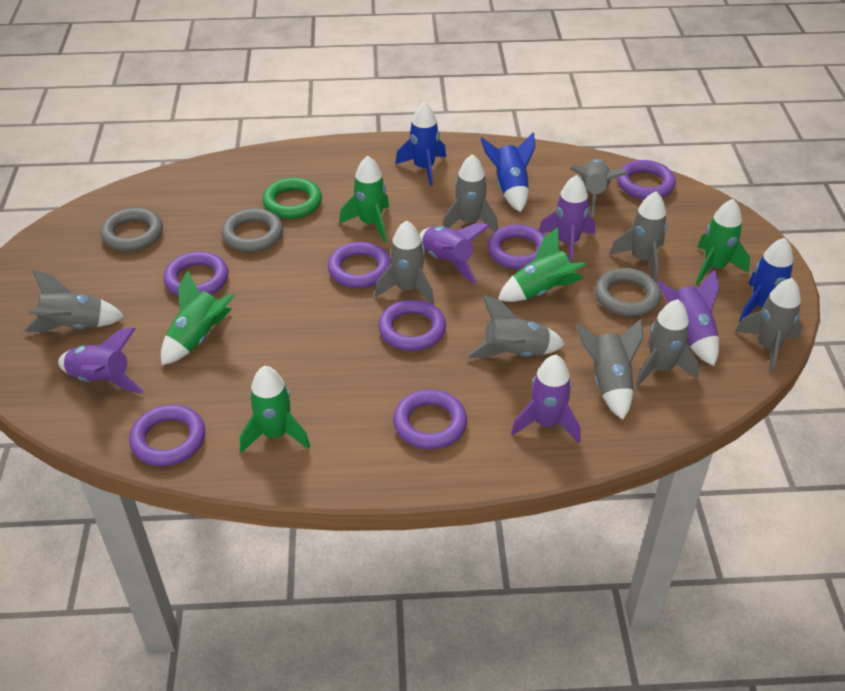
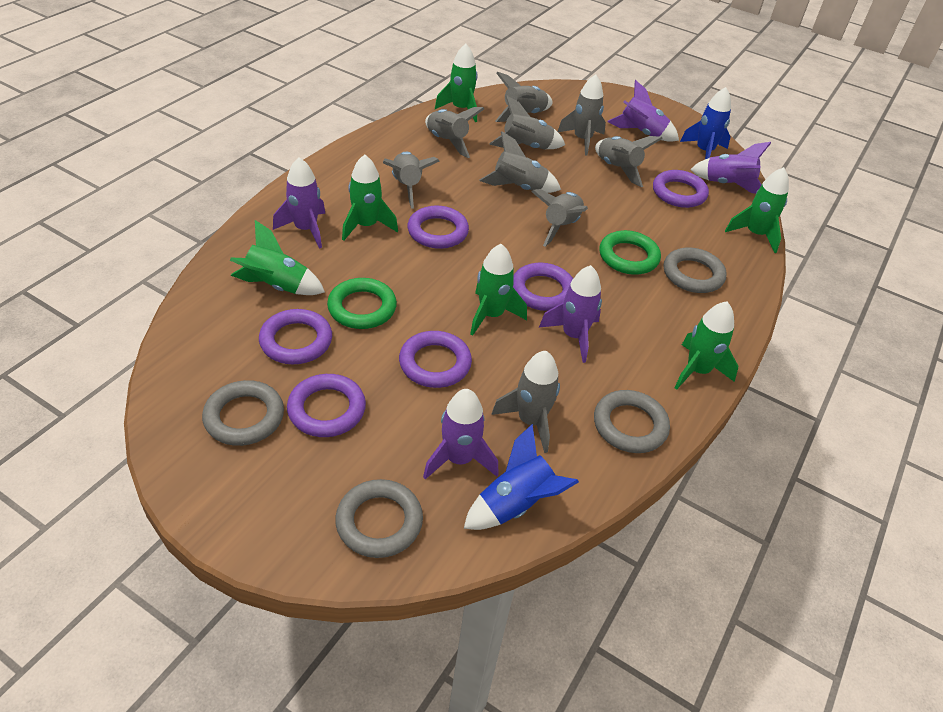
blue rocket: [396,102,446,186] [481,133,535,212] [739,238,793,321] = 3 -> [464,424,579,530] [680,87,731,159] = 2
green ring: [262,177,322,219] = 1 -> [327,278,397,329] [599,230,661,275] = 2
green rocket: [161,270,235,365] [240,366,310,453] [339,156,389,242] [498,227,586,302] [696,199,750,284] = 5 -> [230,220,325,295] [342,154,398,241] [435,44,478,122] [470,244,527,336] [674,301,738,390] [725,167,789,253] = 6
grey ring: [100,208,163,251] [221,208,283,252] [595,268,661,316] = 3 -> [202,380,284,446] [335,479,423,558] [594,390,670,453] [664,247,727,293] = 4
purple ring: [129,405,205,466] [163,252,229,297] [328,242,391,288] [378,300,446,351] [393,389,467,449] [488,224,545,269] [617,160,676,199] = 7 -> [259,309,332,364] [287,374,366,437] [399,331,472,388] [408,206,469,249] [513,263,573,311] [653,170,709,208] = 6

